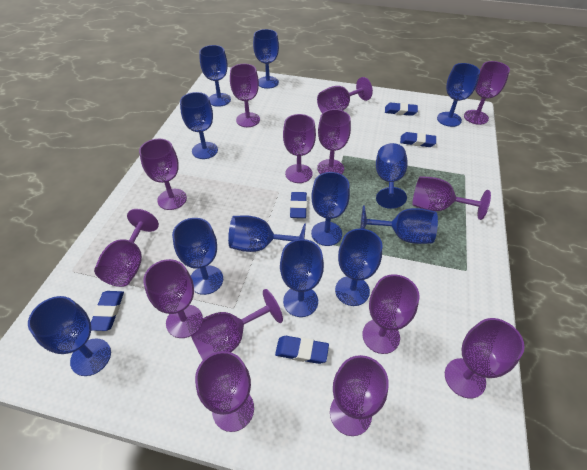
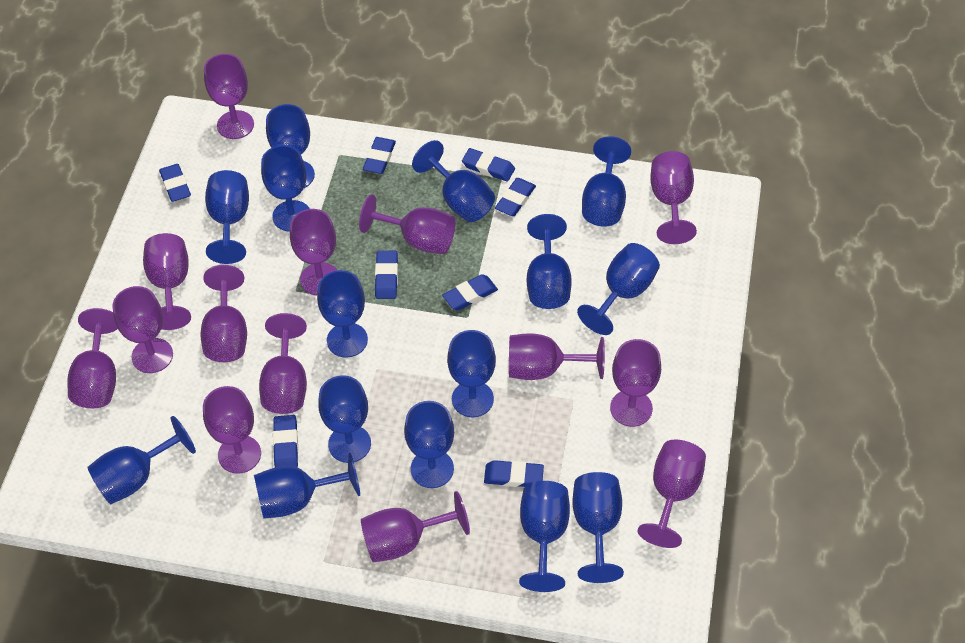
blue eraser: [91,291,124,331] [275,336,329,364] [290,192,307,218] [385,103,418,116] [400,132,436,147] = 5 -> [159,164,191,202] [273,415,298,468] [363,137,396,174] [375,251,398,299] [442,274,498,310] [462,148,515,182] [484,460,544,487] [495,178,536,216] = 8
blue goblet: [28,296,111,376] [172,218,223,295] [180,92,218,159] [199,45,231,107] [228,215,306,252] [253,29,279,89] [280,239,324,317] [311,172,350,246] [335,228,382,306] [360,205,438,244] [376,143,408,209] [437,63,480,127] = 12 -> [87,416,196,504] [205,170,249,264] [254,453,360,519] [261,145,310,232] [266,104,315,188] [317,270,368,358] [318,375,371,463] [404,401,454,488] [412,140,495,222] [447,330,496,417] [519,481,570,592] [527,214,572,309] [573,472,624,583] [577,243,660,335] [582,136,631,227] = 15

